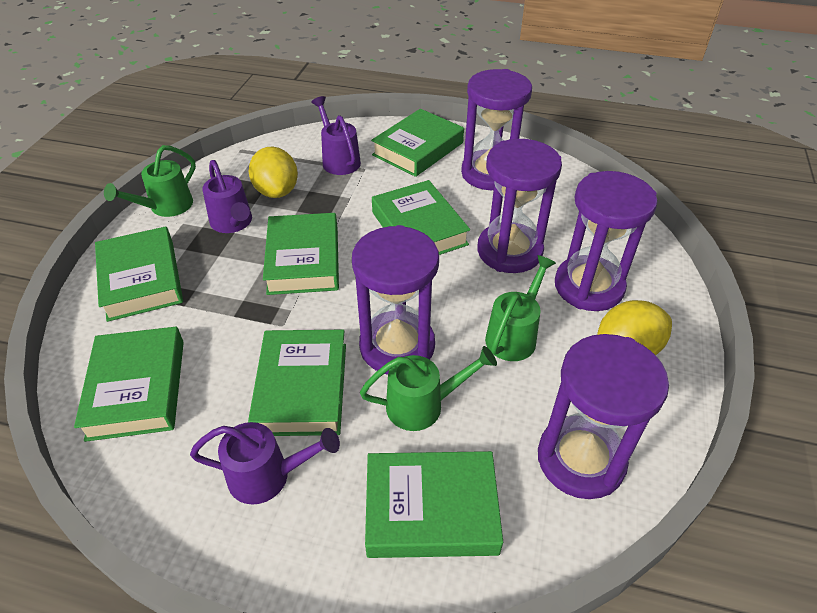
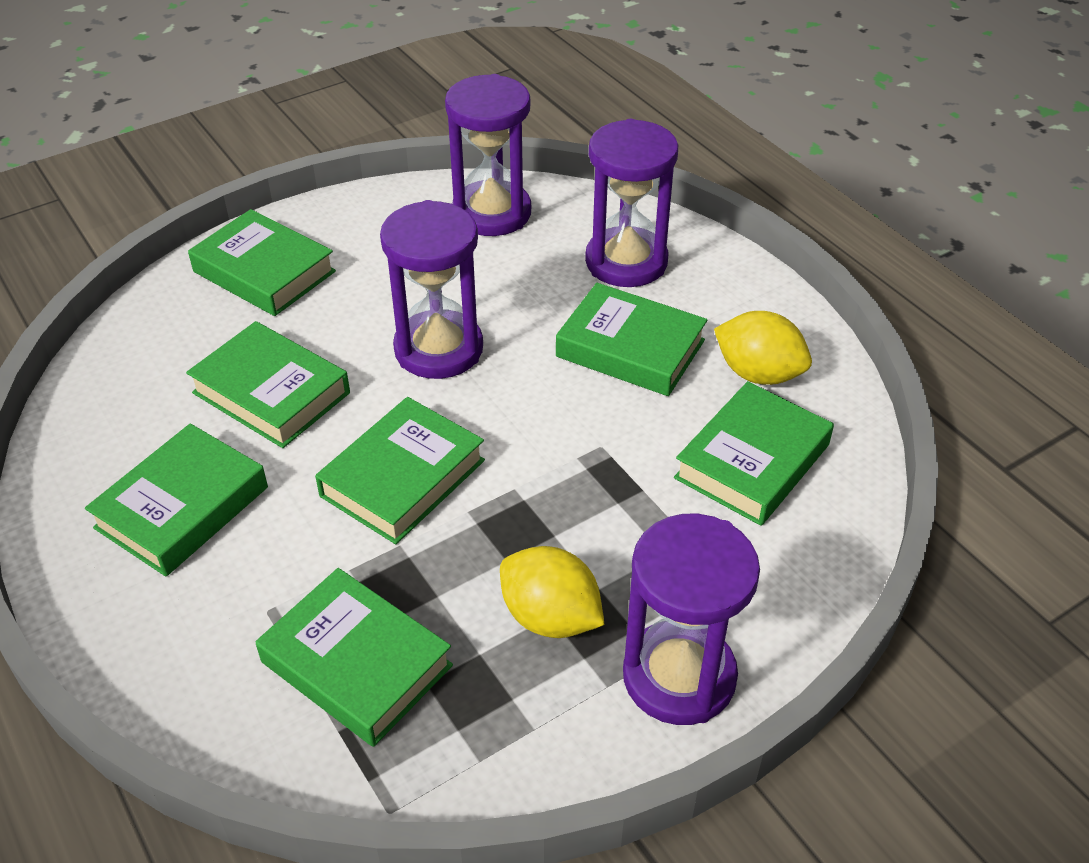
green watering can: [104,145,196,217] [360,346,497,431] [485,255,556,361] = 3 -> none = 0
purple hourglass: [352,225,439,375] [461,69,532,190] [477,139,562,273] [538,334,669,499] [555,171,658,311] = 5 -> [380,200,483,379] [445,74,531,236] [585,119,678,287] [623,514,760,725] = 4
purple watering can: [190,422,340,505] [202,160,252,233] [311,96,361,175] = 3 -> none = 0

